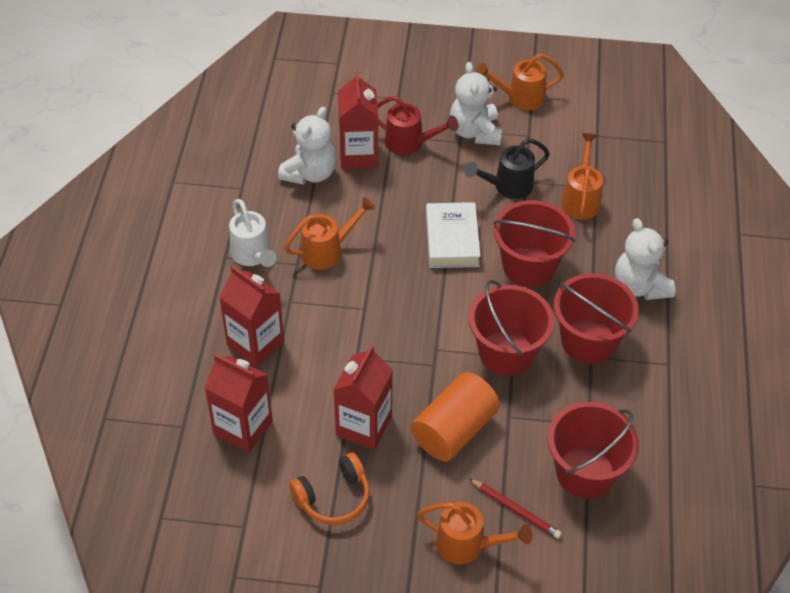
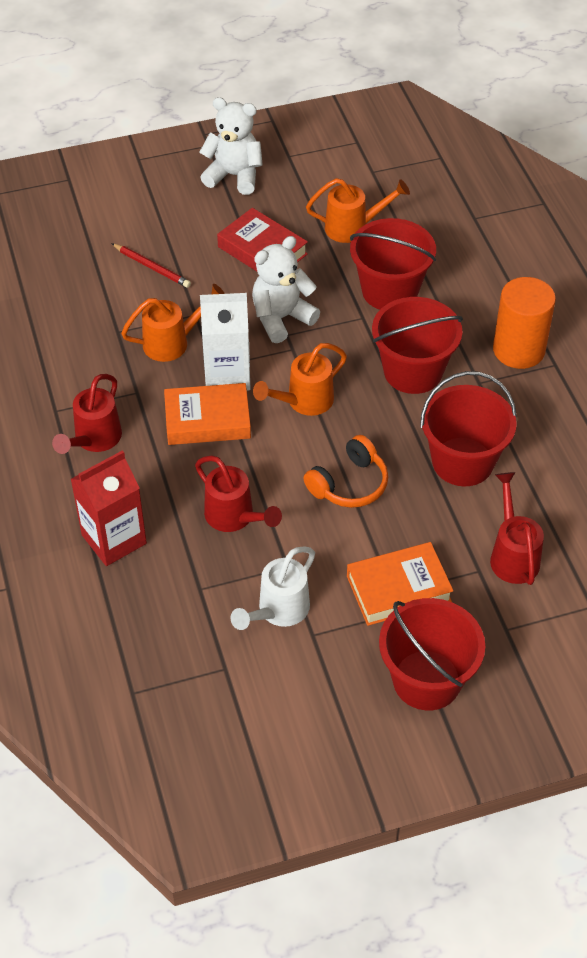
black watering can: [465,138,550,199] = 1 -> none = 0
orange book: none = 0 -> [164,383,251,445] [347,542,454,626] = 2
orange watering can: [284,197,375,270] [417,502,533,564] [476,53,564,111] [561,133,603,220] = 4 -> [121,284,225,362] [253,343,347,416] [306,178,410,243] = 3
red book: none = 0 -> [217,208,308,271] = 1
red carton: [205,354,273,453] [219,266,284,367] [333,345,393,450] [338,71,378,169] = 4 -> [71,450,147,566] = 1
red watering can: [377,96,459,155] = 1 -> [52,374,122,454] [195,456,282,532] [490,472,544,585] = 3
white book: [426,202,481,268] = 1 -> none = 0
white carton: none = 0 -> [200,293,251,391] = 1
white teddy bear: [278,107,336,185] [450,62,502,145] [615,218,676,300] = 3 -> [199,97,263,195] [252,236,320,343] = 2

